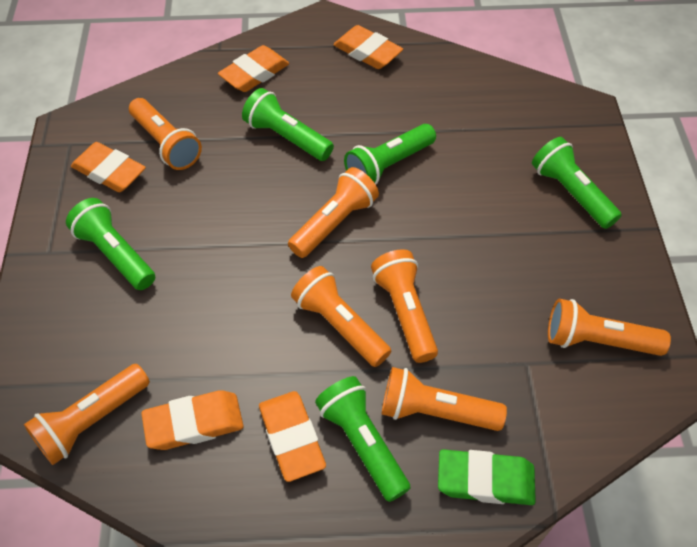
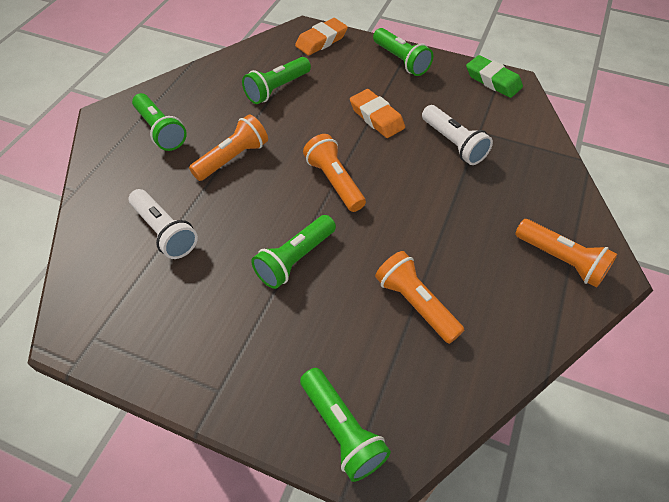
orange eraser: [71,142,146,192] [141,390,244,450] [218,45,289,92] [259,391,326,482] [333,25,403,69] = 5 -> [295,18,348,55] [350,89,405,138] = 2
orange flashlight: [24,364,150,465] [129,98,202,170] [288,167,379,258] [291,266,391,367] [371,249,438,363] [382,367,507,431] [548,299,671,356] = 7 -> [189,114,268,181] [303,134,366,212] [375,251,464,344] [515,219,618,288] = 4
white flashlight: none = 0 -> [129,189,198,259] [422,105,493,165] = 2

